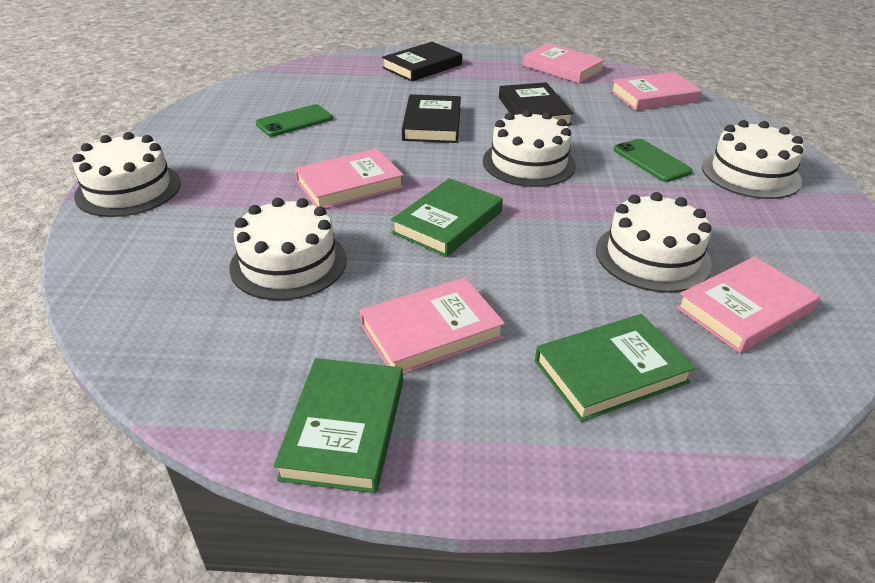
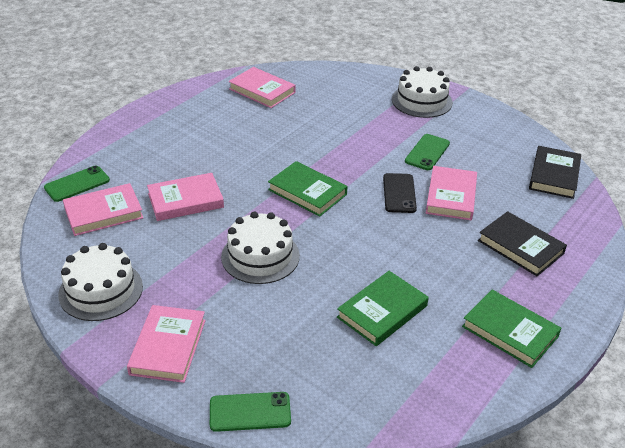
black book: [382,42,462,82] [402,94,461,143] [499,82,573,126] = 3 -> [478,211,567,276] [529,146,581,199] = 2
black phone: none = 0 -> [383,173,417,213] = 1
green phone: [256,104,333,136] [613,139,693,182] = 2 -> [44,166,110,202] [210,392,291,432] [405,134,450,170] = 3
white cake: [72,132,181,217] [229,198,347,300] [483,110,576,187] [596,192,712,293] [702,120,804,199] = 5 -> [58,243,143,321] [221,212,300,284] [392,66,453,118] = 3

